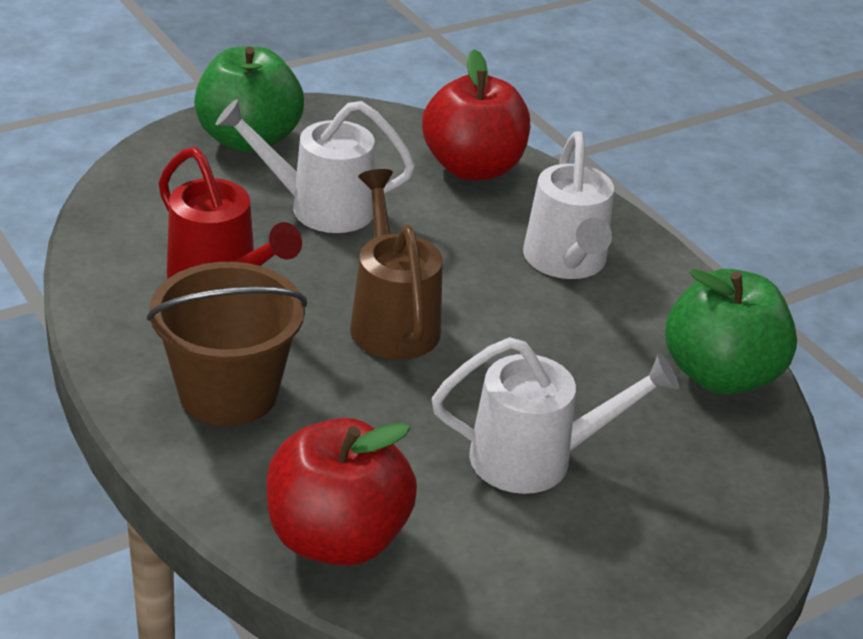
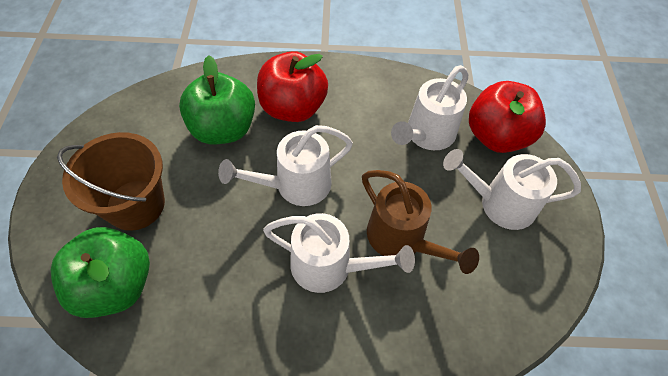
red watering can: [159,147,302,279] = 1 -> none = 0
white watering can: [216,99,415,233] [432,337,679,494] [523,132,614,279] = 3 -> [218,125,353,206] [263,213,415,293] [391,65,468,150] [443,149,581,230] = 4

